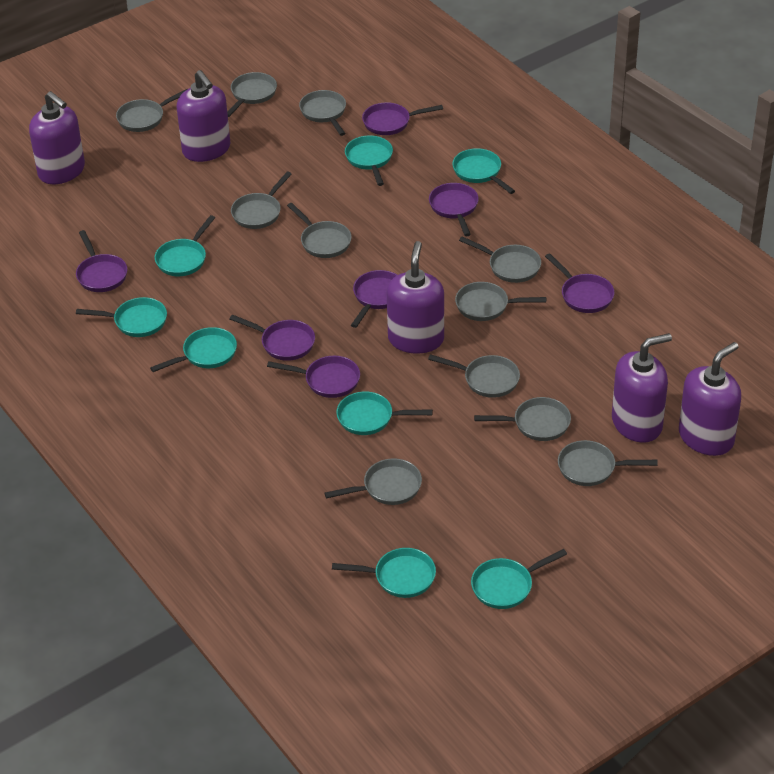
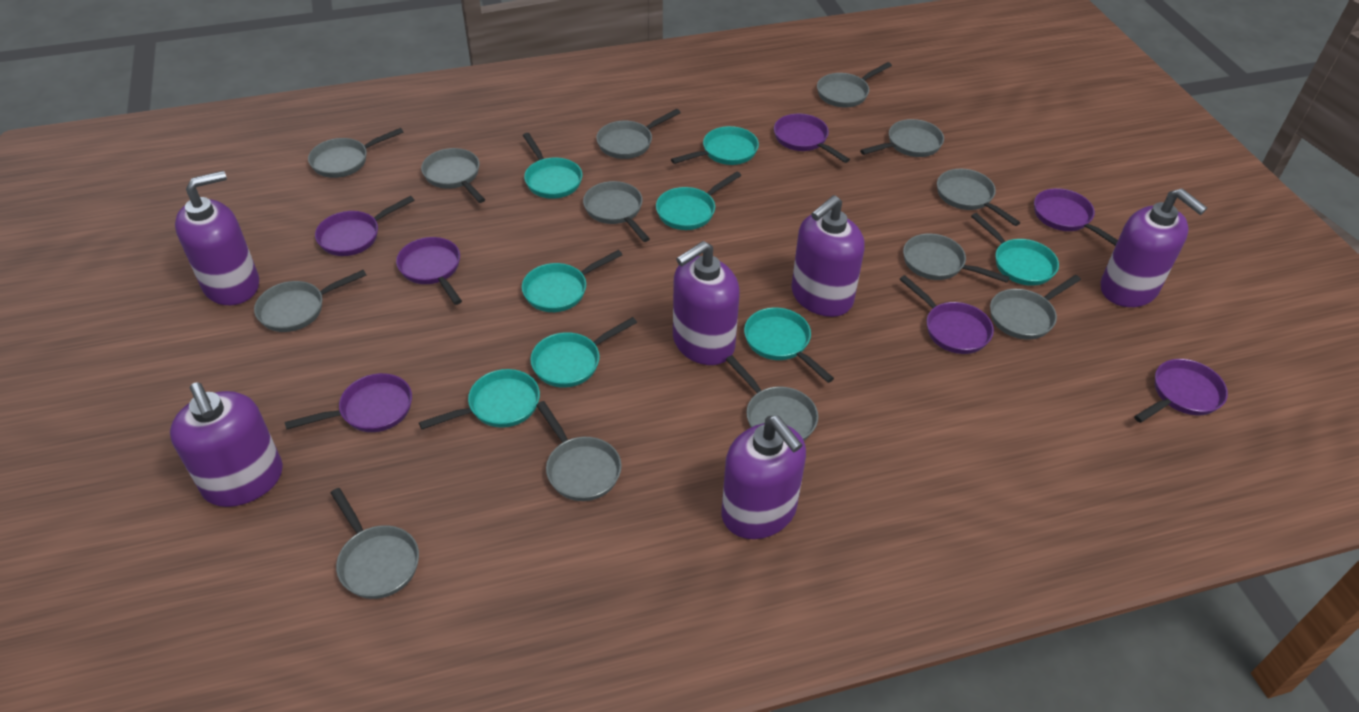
grey pan: [116,89,187,132] [227,72,277,117] [231,172,292,229] [287,203,352,258] [299,90,346,136] [324,458,422,505] [428,354,520,398] [455,282,546,321] [459,236,541,283] [474,397,571,441] [558,440,657,486] = 11 -> [254,270,366,332] [308,128,403,178] [331,488,419,599] [421,148,485,203] [536,401,622,501] [583,181,650,242] [596,109,681,159] [725,355,818,440] [817,62,892,107] [860,119,944,157] [903,233,1010,283] [937,169,1020,226] [990,275,1081,340] = 13
purple soap dispenser: [29,91,85,184] [177,70,230,162] [387,241,444,354] [612,333,672,443] [679,342,741,456] = 5 -> [170,382,283,507] [175,171,259,305] [673,241,740,365] [721,416,806,539] [791,195,865,317] [1101,188,1207,307] = 6

